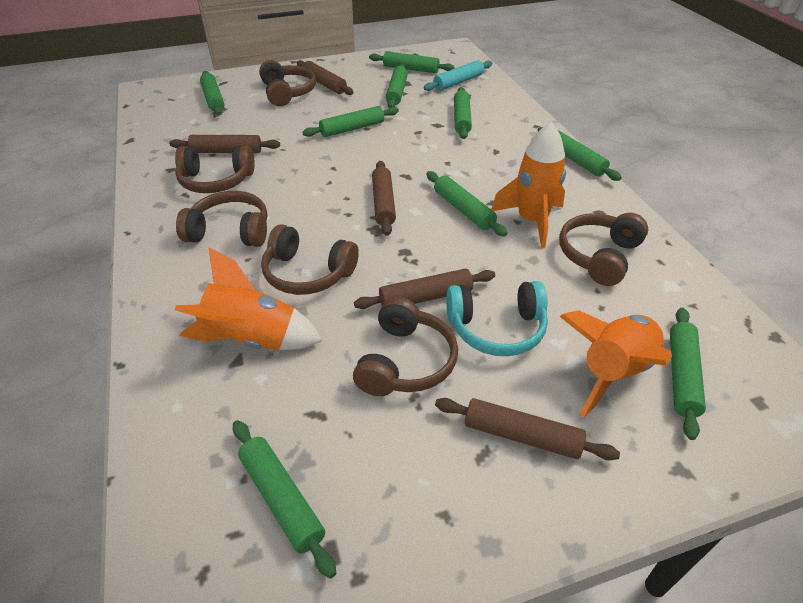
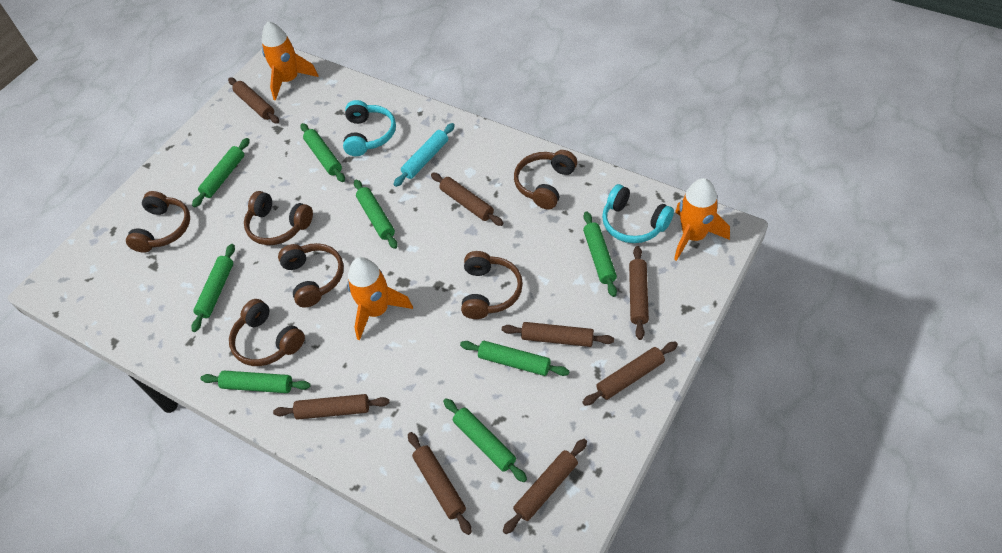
brown rolling pin: [169,135,280,153] [297,60,354,95] [354,269,495,309] [372,161,396,236] [435,398,620,461] = 5 -> [228,78,279,124] [273,394,390,420] [408,432,472,535] [431,173,503,226] [502,322,614,347] [503,439,587,534] [582,341,678,406] [629,246,649,340] = 8
green rolling pin: [200,71,224,115] [233,420,336,579] [302,106,399,137] [369,51,454,73] [386,64,408,108] [426,171,507,237] [454,87,472,139] [538,127,622,181] [670,308,706,440] = 9 -> [191,244,235,332] [192,138,250,207] [200,371,311,393] [301,123,345,182] [354,179,398,249] [443,398,527,482] [460,341,570,376] [583,211,617,297] = 8
turquoise headphones: [446,281,548,356] = 1 -> [343,100,396,156] [602,184,674,243] = 2

